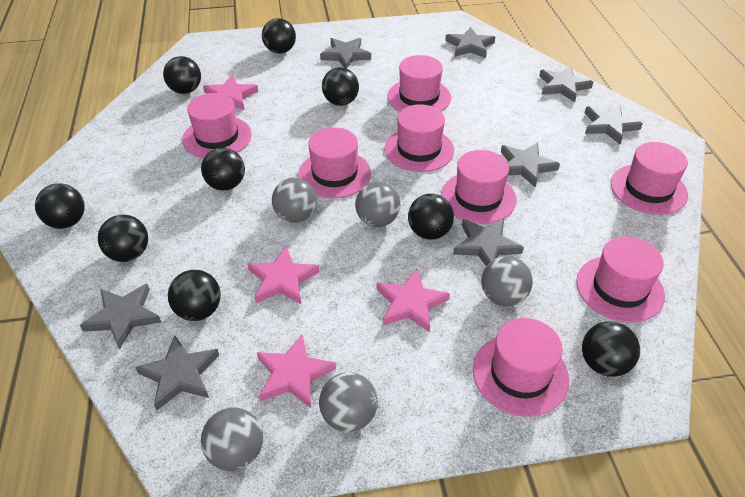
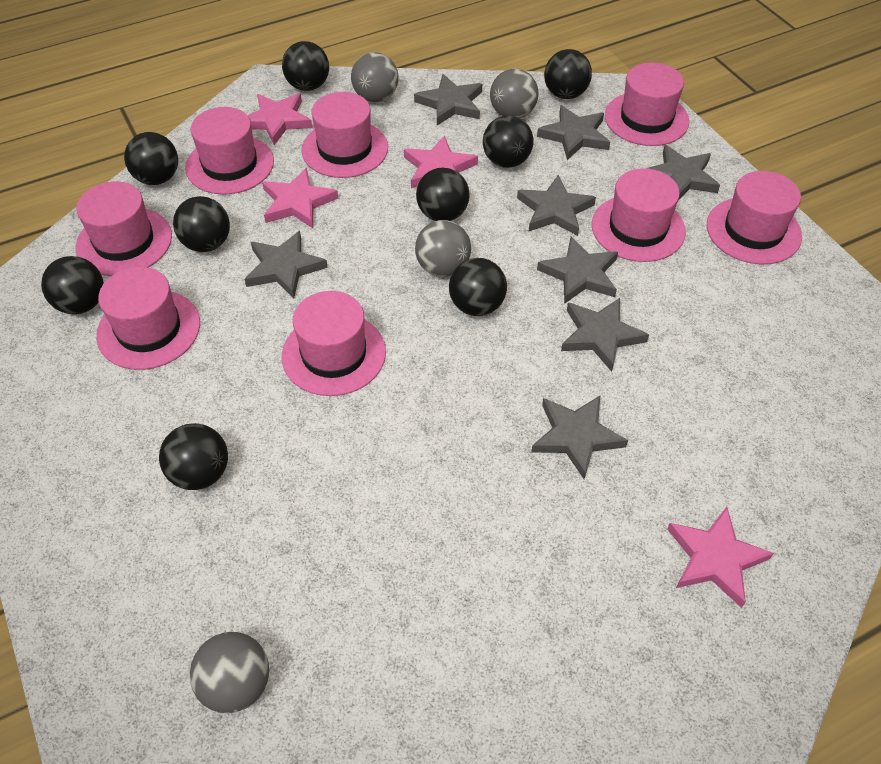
grey ball: [201,407,263,471] [272,178,317,223] [319,372,378,432] [355,182,400,227] [481,256,533,306] = 5 -> [190,632,269,713] [351,52,398,102] [415,220,471,277] [490,68,538,118] = 4

